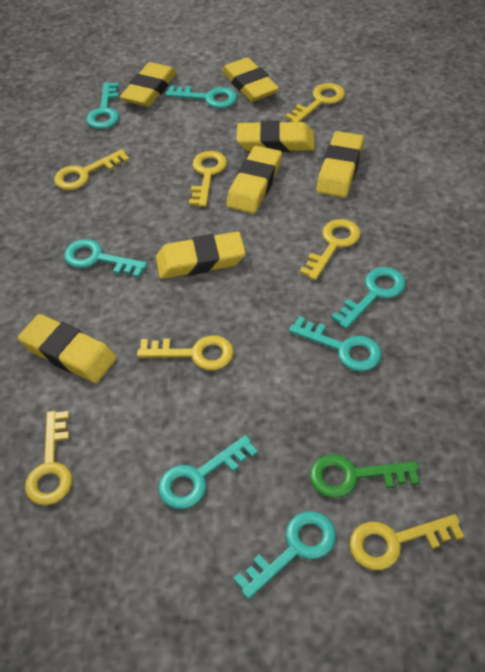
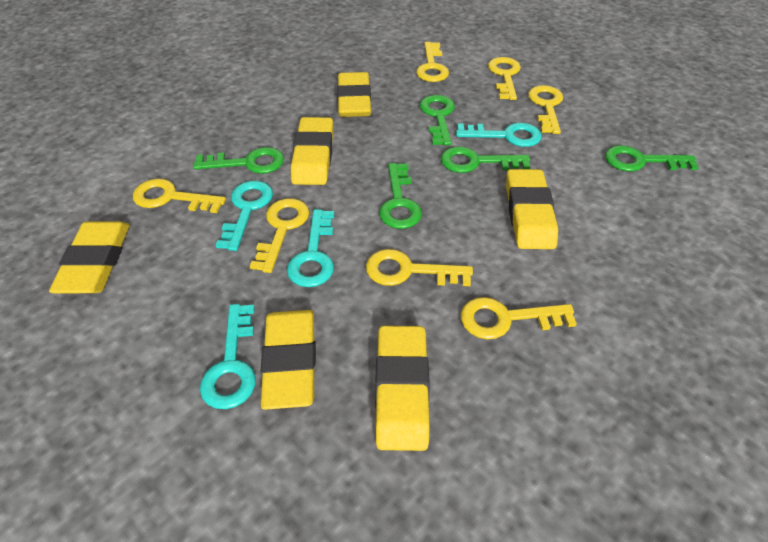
green key: [310,454,420,498] = 1 -> [193,147,284,174] [379,163,422,229] [420,95,455,145] [441,147,530,173] [605,145,699,172] = 5
turquoise key: [64,239,147,278] [86,82,119,129] [158,435,258,509] [165,85,237,108] [234,511,336,599] [289,316,382,371] [331,267,406,329] = 7 -> [200,304,256,409] [216,181,273,251] [287,209,334,287] [456,123,542,147] = 4
yellow eraser: [18,314,117,383] [120,62,177,107] [156,231,246,279] [222,57,279,102] [226,146,282,213] [237,120,315,152] [316,131,364,197] = 7 -> [49,221,130,293] [261,310,316,410] [291,117,333,185] [337,72,371,117] [375,326,430,451] [506,169,558,249] = 6

